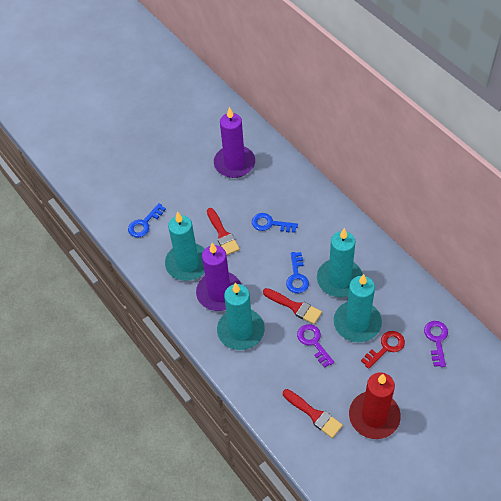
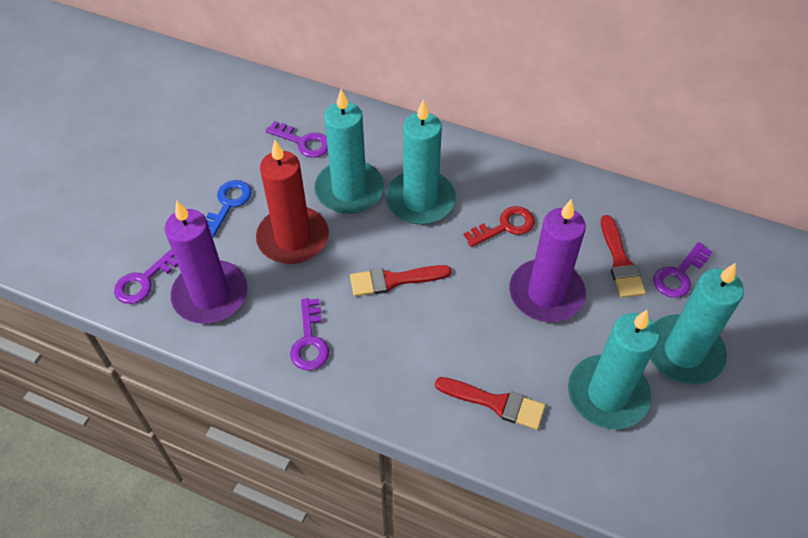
blue key: [128,203,166,237] [252,213,298,233] [286,252,309,293] = 3 -> [206,180,252,238] = 1
purple key: [297,324,334,368] [424,321,448,367] = 2 -> [114,249,178,304] [266,121,328,158] [290,298,329,370] [653,242,713,298] = 4

